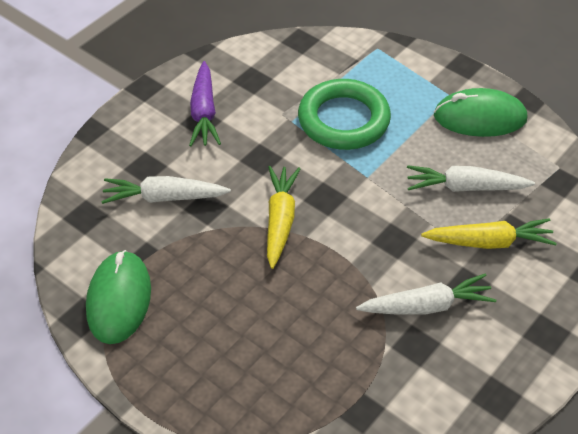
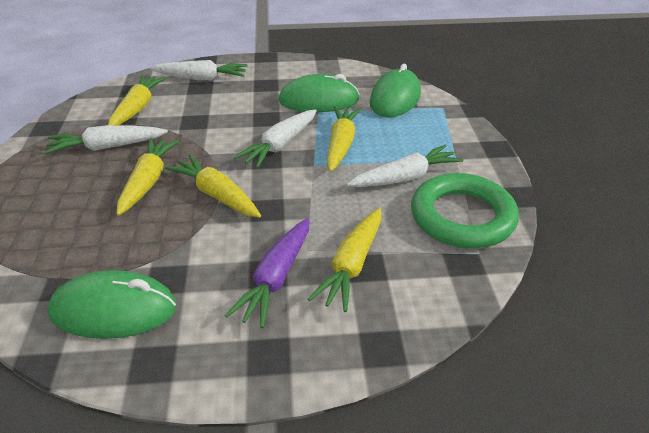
green mouse: [86,250,151,344] [434,88,527,137] = 2 -> [48,270,176,339] [279,74,359,112] [370,64,421,117] = 3
white carrot: [101,176,231,204] [356,273,496,315] [407,165,535,192] = 3 -> [45,125,168,154] [149,60,248,80] [234,109,316,168] [347,145,463,187] = 4
yellow carrot: [267,166,300,269] [421,218,557,249] = 2 -> [108,75,167,125] [117,138,179,216] [165,154,261,218] [308,208,382,312] [327,106,362,172] = 5

